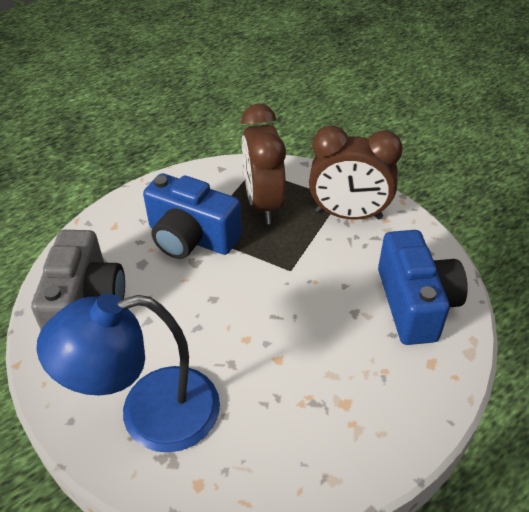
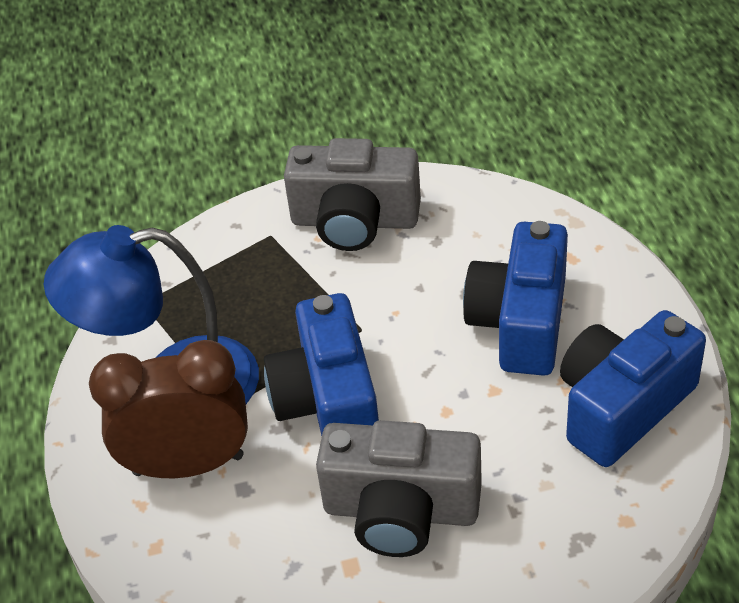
blue camera: [143,173,242,259] [378,230,468,345] = 2 -> [264,293,379,436] [463,221,568,376] [560,310,706,467] = 3
brown clock: [241,104,286,224] [309,125,403,220] = 2 -> [89,340,248,478] = 1
grey camera: [31,230,125,329] = 1 -> [284,138,421,251] [316,420,482,557] = 2

